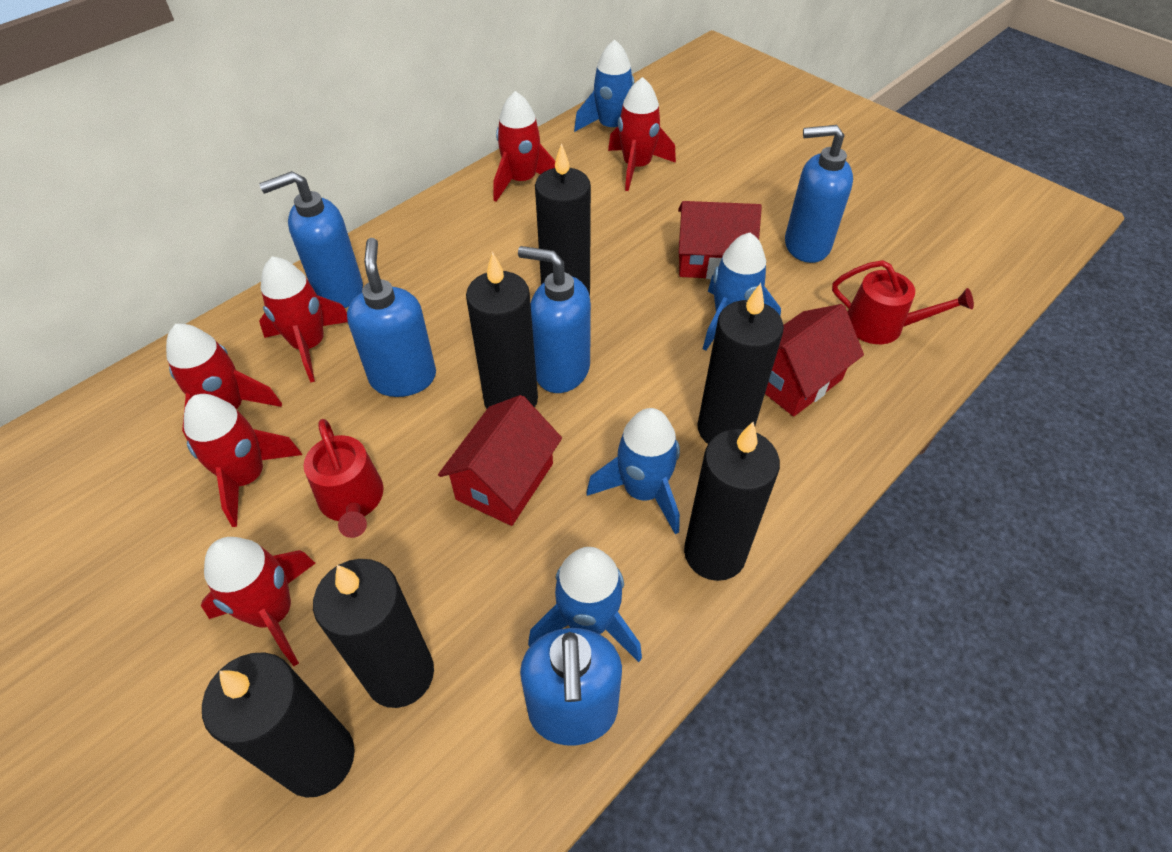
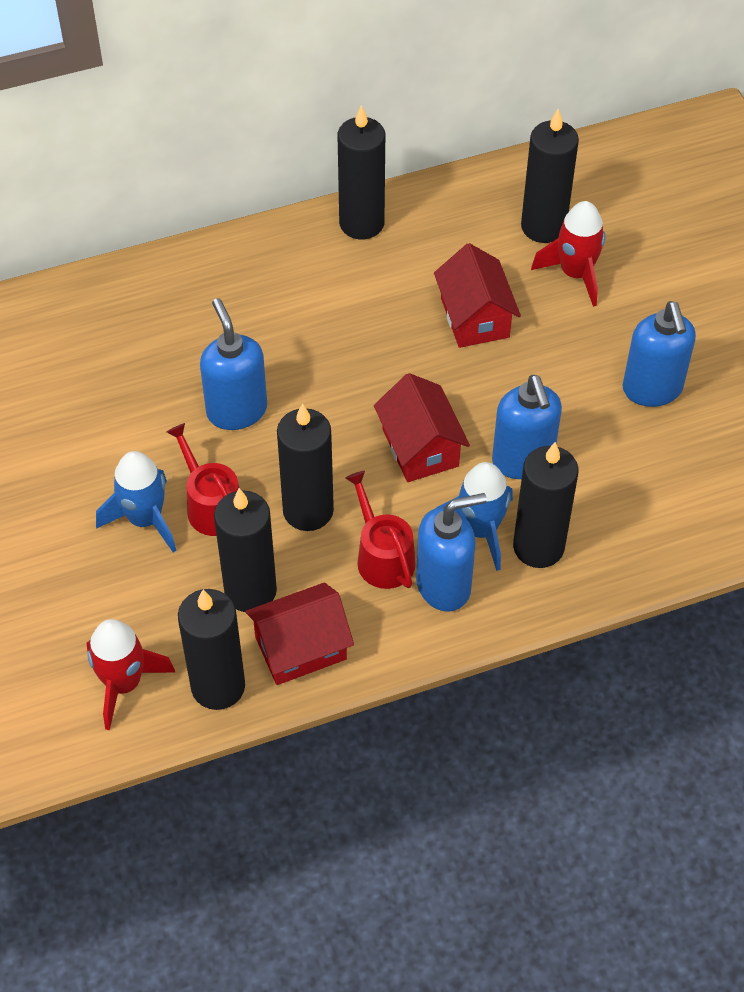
blue rocket: [528,547,642,662] [574,40,634,132] [587,408,680,534] [703,233,781,351] = 4 -> [96,451,176,552] [436,462,513,571] = 2
blue soap dispenser: [259,171,363,308] [347,238,436,397] [518,246,591,393] [520,628,622,746] [785,125,853,263] = 5 -> [200,298,267,430] [416,493,487,612] [492,375,562,479] [622,301,696,407] = 4
red rocket: [166,324,282,441] [184,394,302,527] [201,537,315,666] [259,256,348,382] [493,91,555,202] [608,77,676,191] = 6 -> [87,619,176,730] [531,201,606,307] = 2

